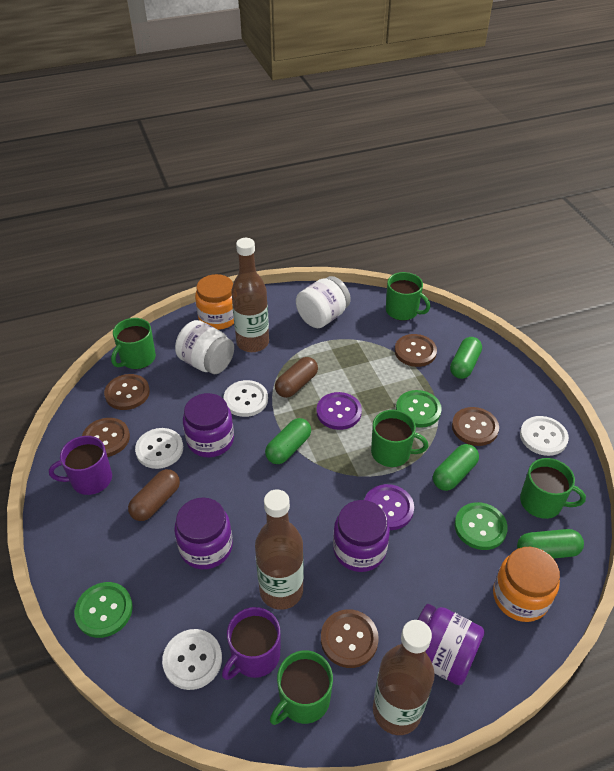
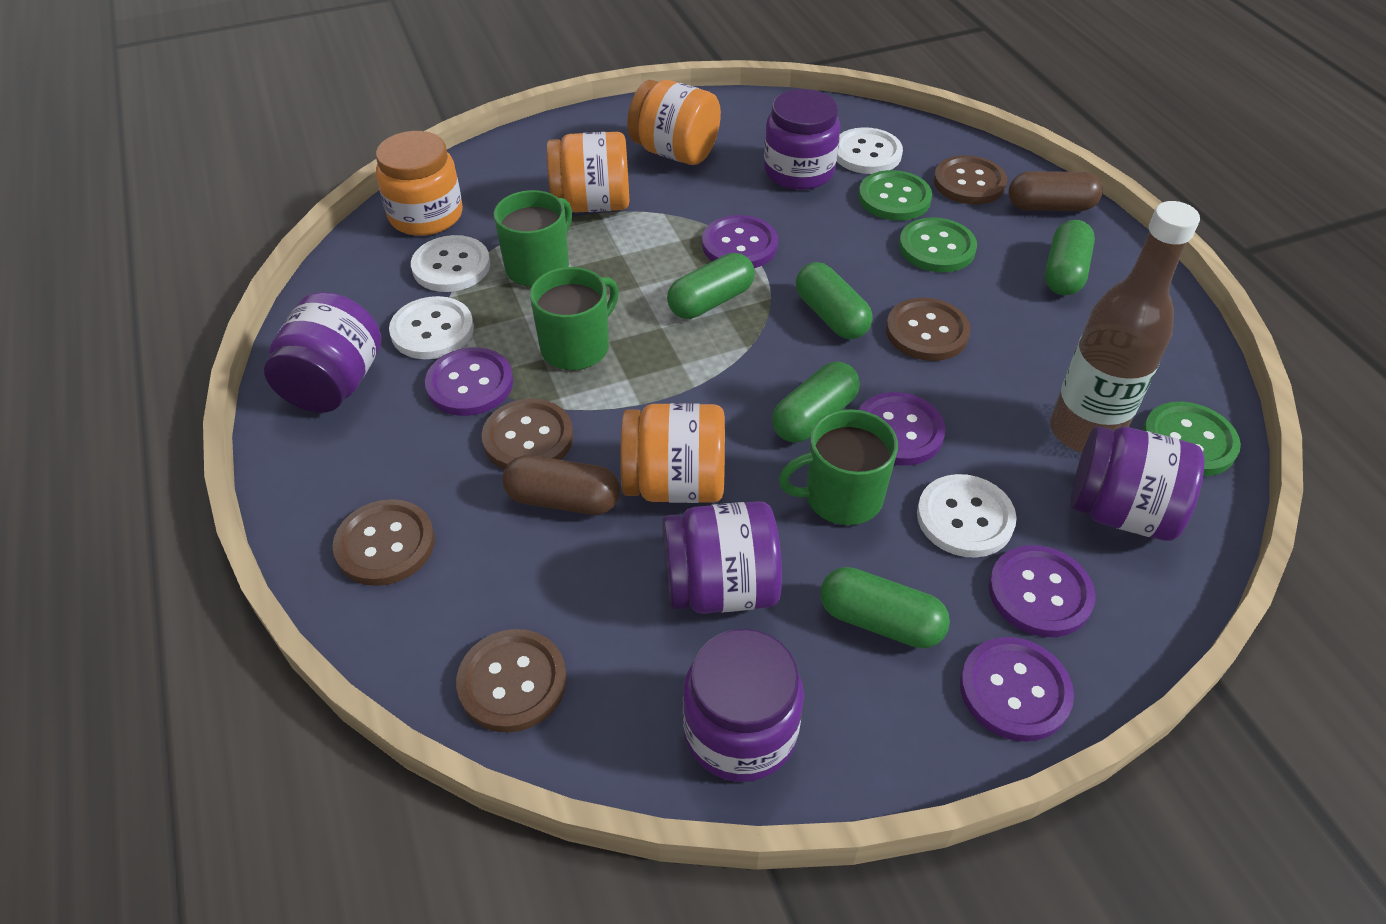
brown bottle: [231,238,269,352] [255,489,304,610] [373,620,435,735] = 3 -> [1050,201,1200,453] = 1
green capsule: [265,418,311,464] [433,444,479,491] [450,337,482,379] [517,529,584,559] = 4 -> [667,253,755,319] [772,362,860,443] [796,262,873,339] [820,567,950,648] [1045,220,1095,295] = 5
green mug: [111,318,156,369] [270,650,333,725] [371,410,428,467] [386,272,430,320] [520,458,586,519] = 5 -> [494,190,572,287] [530,267,619,370] [779,409,898,525] = 3
orange jar: [195,274,234,330] [493,547,560,622] = 2 -> [376,131,463,236] [547,132,629,213] [620,403,725,503] [627,80,721,165] = 4
purple button: [317,392,362,430] [364,484,414,530] = 2 -> [425,347,513,416] [702,215,778,268] [858,392,946,466] [960,637,1074,742] [989,545,1096,637] = 5
purple jar: [174,498,233,569] [183,393,234,457] [333,500,390,572] [418,604,485,685] = 4 -> [264,292,381,413] [662,501,782,614] [683,629,804,782] [764,89,840,190] [1071,426,1205,541] = 5
purple mug: [49,436,112,495] [222,607,280,680] = 2 -> none = 0
white jar: [175,320,234,374] [296,276,351,328] = 2 -> none = 0

